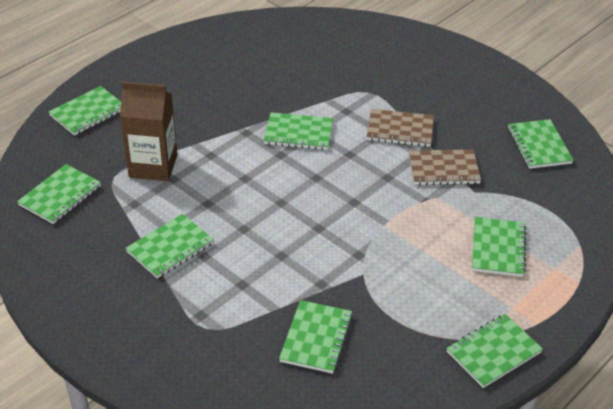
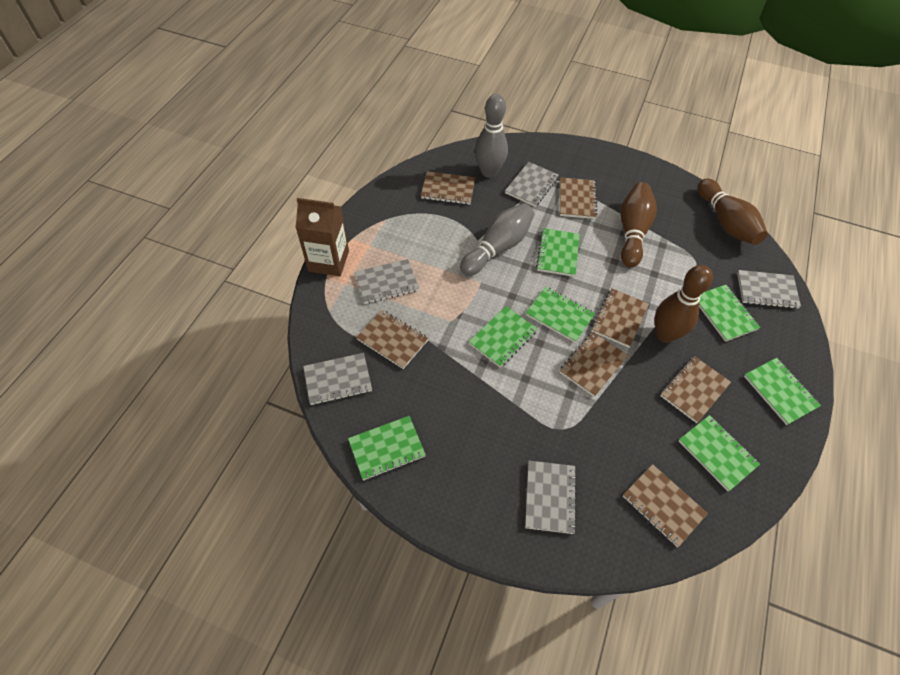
brown bowling pin: none = 0 -> [620,182,657,268] [655,265,713,343] [697,179,768,245] = 3
brown notebook: [367,109,434,147] [409,149,481,185] = 2 -> [356,310,428,369] [421,171,475,205] [560,177,598,219] [560,332,628,397] [592,288,649,348] [623,464,708,547] [660,356,731,423] = 7
green notebook: [17,164,101,224] [48,86,121,136] [126,214,214,278] [264,112,333,150] [279,300,353,374] [446,314,543,388] [472,217,526,277] [508,119,574,169] = 8 -> [348,416,426,481] [469,306,538,367] [526,287,595,343] [536,228,580,277] [679,415,760,491] [699,285,760,342] [744,358,821,425] = 7
grey bowling pin: none = 0 -> [460,203,534,276] [475,94,508,178] = 2
grey notebook: none = 0 -> [303,353,372,405] [355,259,419,304] [505,162,559,207] [525,461,577,534] [737,270,801,309] = 5

